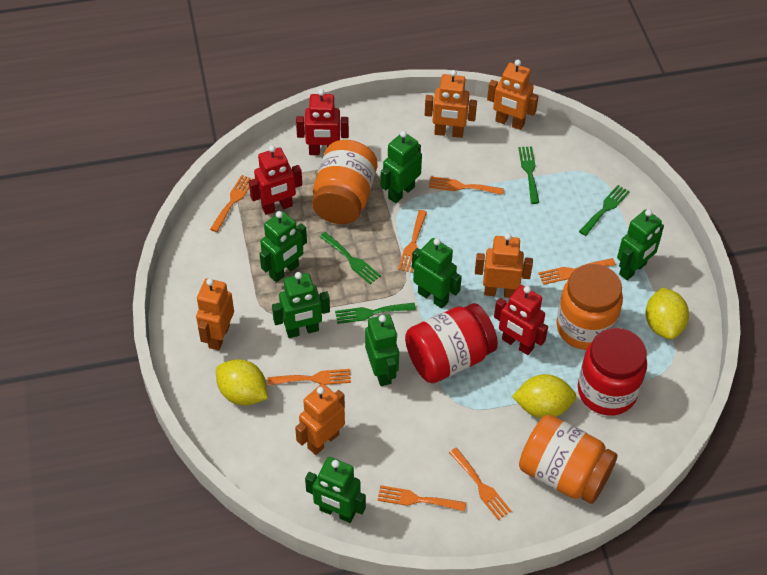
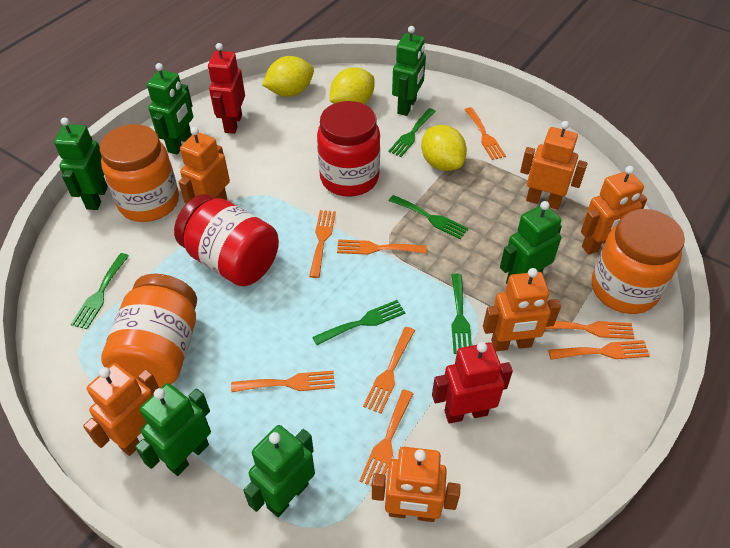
green fork: [319,232,381,284] [335,303,416,324] [518,146,539,204] [579,185,630,236] = 4 -> [71,253,129,329] [312,300,405,345] [388,108,436,157] [389,195,468,239] [451,273,472,354] = 5
green robot: [259,211,307,282] [272,272,330,338] [305,457,366,523] [365,314,399,386] [380,131,422,203] [412,238,462,308] [617,209,664,280] = 7 -> [54,117,108,210] [135,383,211,476] [147,63,193,155] [243,425,315,517] [392,26,426,116] [500,201,562,284] = 6
orange fork: [210,175,253,232] [268,369,351,385] [377,485,466,512] [398,210,427,273] [429,176,504,195] [449,448,511,520] [538,258,616,285] = 7 -> [231,371,335,392] [309,210,336,278] [337,239,427,255] [359,389,413,486] [363,327,415,414] [465,107,506,160] [545,321,634,339] [548,340,650,360] = 8
orange robot: [196,278,234,351] [295,384,345,455] [425,70,477,138] [475,233,533,298] [487,60,539,130] = 5 -> [83,363,159,456] [179,127,230,203] [372,447,460,522] [483,268,561,351] [520,121,588,210] [581,166,647,255] = 6
red robot: [249,145,302,215] [296,89,349,155] [494,285,548,355] = 3 -> [208,43,245,134] [432,342,513,424] = 2

